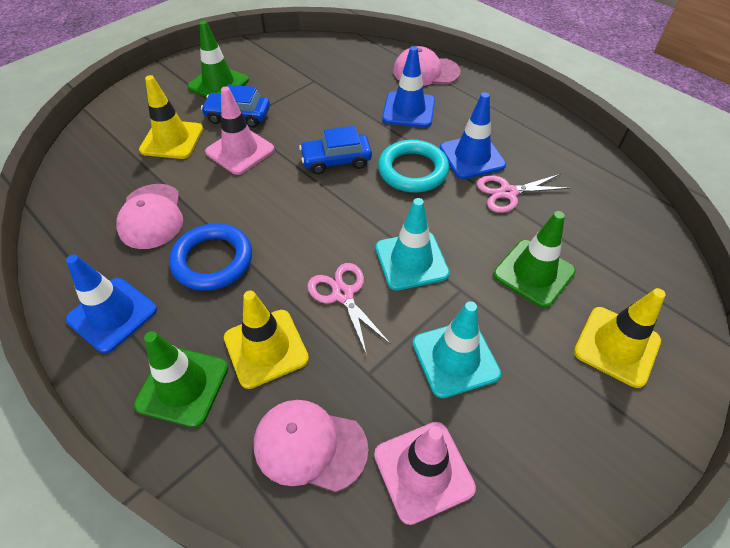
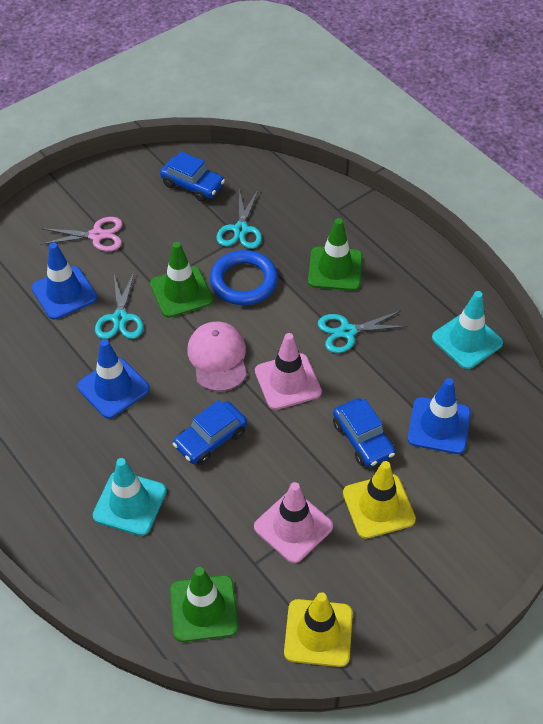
blue car: [201,85,270,128] [299,126,372,174] = 2 -> [160,151,225,202] [173,400,247,465] [333,398,395,467] = 3
pink cap: [116,184,183,249] [254,400,368,492] [393,46,461,86] = 3 -> [187,322,247,392] = 1
pink scissors: [307,263,391,355] [477,174,570,213] = 2 -> [40,217,123,251] = 1
turquoise ring: [378,140,449,193] = 1 -> none = 0
turquoise scissors: none = 0 -> [95,273,144,339] [216,189,262,249] [318,311,408,353] = 3
yellow traffic cone: [139,75,203,159] [224,290,309,389] [574,288,666,388] = 3 -> [284,592,353,667] [343,461,416,539] = 2

